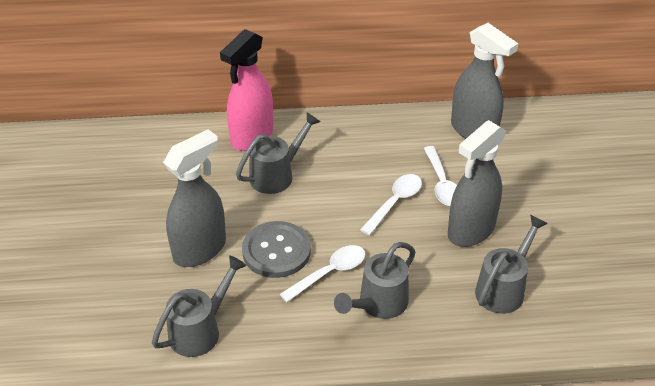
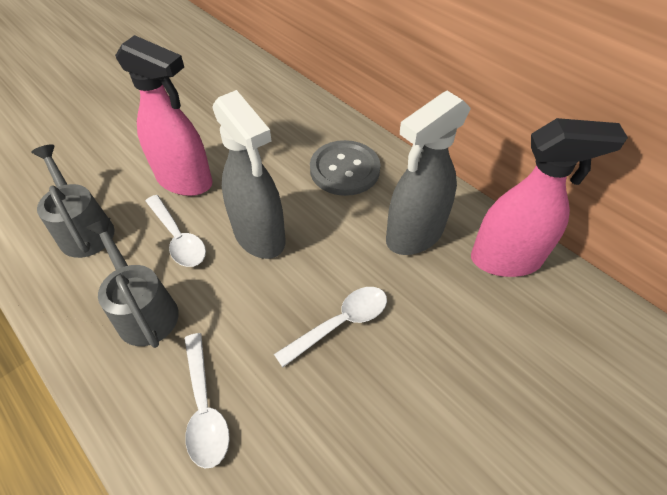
grey spray bottle: [163,129,226,267] [448,120,506,247] [451,23,518,139] = 3 -> [212,90,285,259] [386,91,471,255] = 2
grey watering can: [152,255,247,357] [236,112,320,194] [334,242,416,319] [475,215,548,314] = 4 -> [31,144,115,258] [86,218,179,348] = 2
pink spray bottle: [220,29,273,151] = 1 -> [115,35,213,196] [471,118,628,277] = 2

